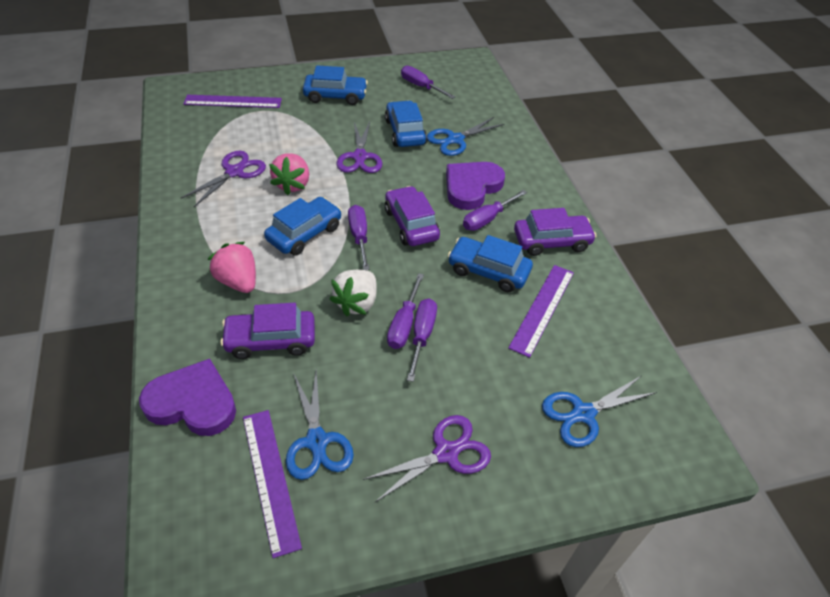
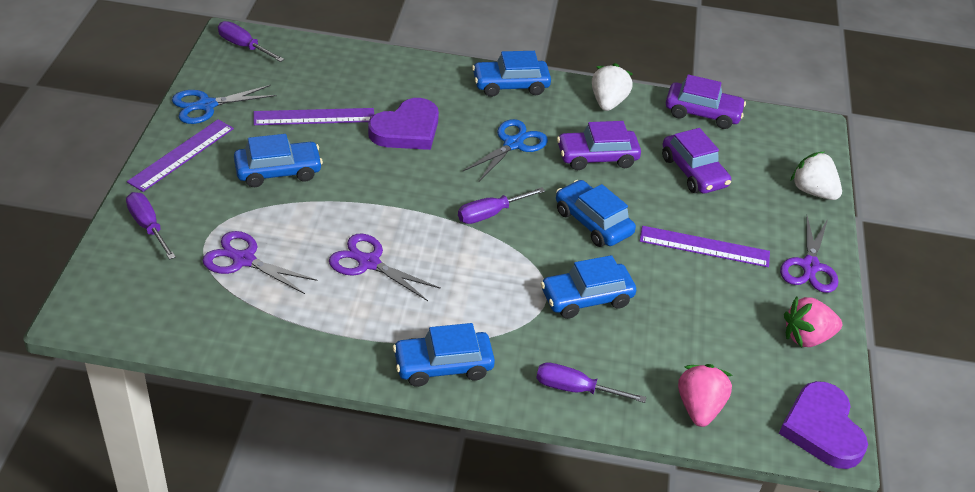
blue car: [264,197,341,256] [303,66,368,105] [385,100,427,147] [448,235,533,292] = 4 -> [234,134,323,187] [393,323,495,387] [472,51,551,97] [541,255,636,319] [556,180,636,247] = 5
blue scissors: [286,370,354,480] [427,117,504,156] [542,376,657,447] = 3 -> [172,85,276,124] [463,119,548,181] = 2
purple screwdriver: [348,205,369,270] [387,273,424,349] [401,66,455,99] [407,298,437,382] [463,190,527,231] = 5 -> [126,192,176,260] [218,21,284,62] [458,187,545,224] [536,362,646,403] = 4
white strawberry: [330,270,377,316] = 1 -> [592,63,633,111] [791,152,842,200] = 2

